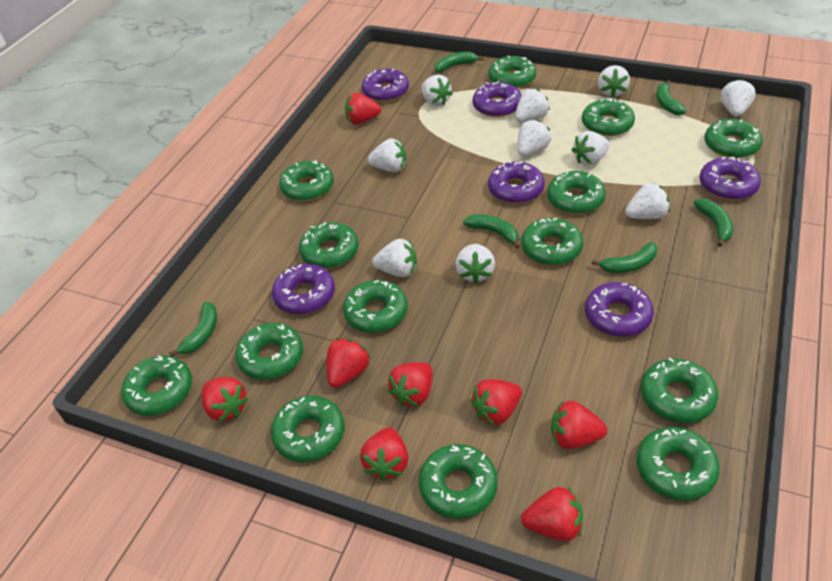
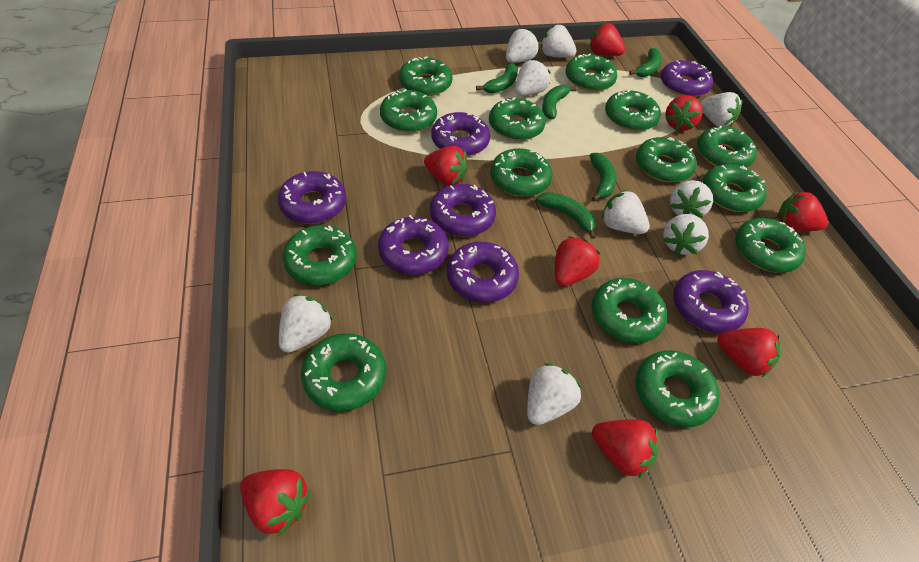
green banana: [169,302,217,357] [435,52,484,72] [463,214,520,249] [591,242,657,273] [656,80,687,115] [693,198,733,247] = 6 -> [476,63,518,93] [536,192,596,239] [542,85,577,119] [590,153,616,201] [629,48,662,77] = 5
purple donut: [272,264,335,315] [362,69,409,102] [473,81,521,117] [488,161,545,204] [585,282,654,337] [699,157,761,200] = 6 -> [278,171,346,224] [378,215,449,275] [430,183,496,237] [431,112,490,156] [447,242,519,303] [661,60,713,97] [673,270,749,333] = 7
white strawberry: [368,138,406,172] [372,239,417,277] [421,74,453,106] [455,244,495,284] [515,89,550,122] [517,120,551,156] [572,131,610,166] [598,65,630,98] [625,182,670,219] [721,79,756,116] = 10 -> [279,294,333,353] [506,29,539,63] [515,60,550,96] [527,363,582,425] [541,24,577,58] [602,190,650,234] [663,214,709,255] [670,180,713,218] [700,92,742,127] = 9

